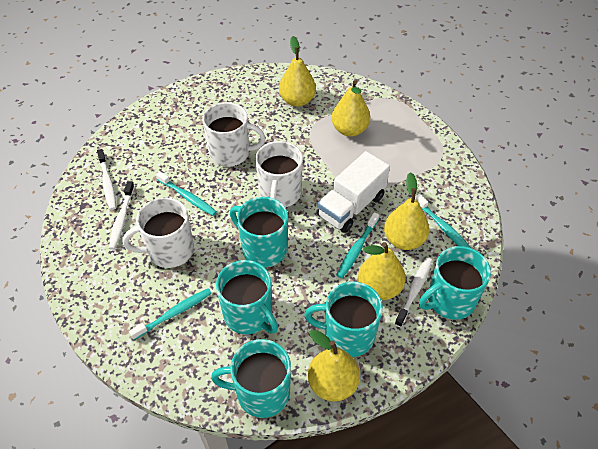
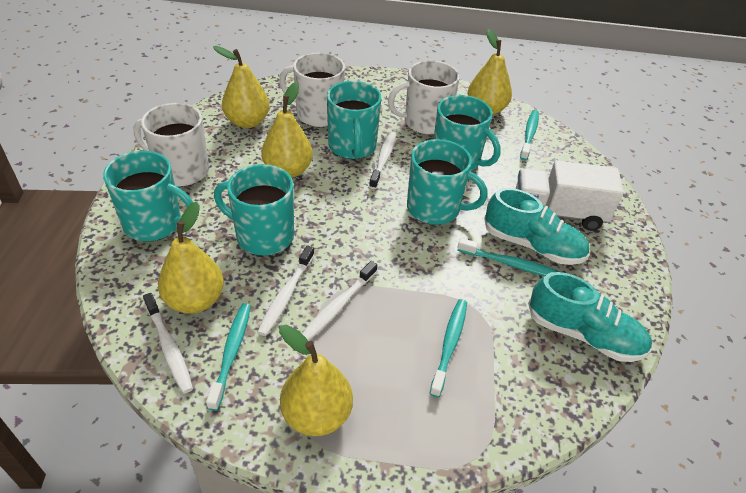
turquoise shoe: none = 0 -> [484,188,589,265] [528,272,652,362] = 2
white toothbrush: [97,149,116,210] [109,181,135,250] [395,257,433,327] = 3 -> [143,293,193,394] [257,245,314,336] [302,261,377,341] [369,131,396,189] = 4

